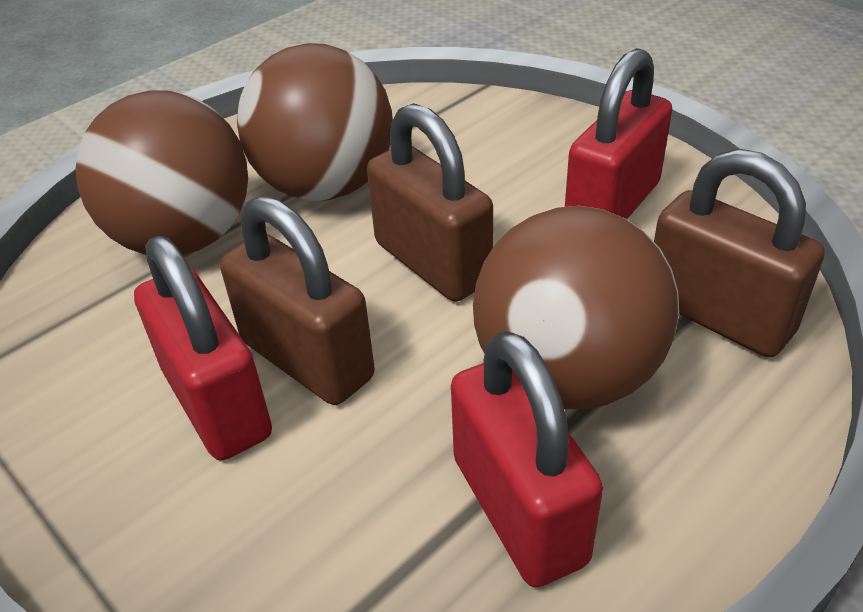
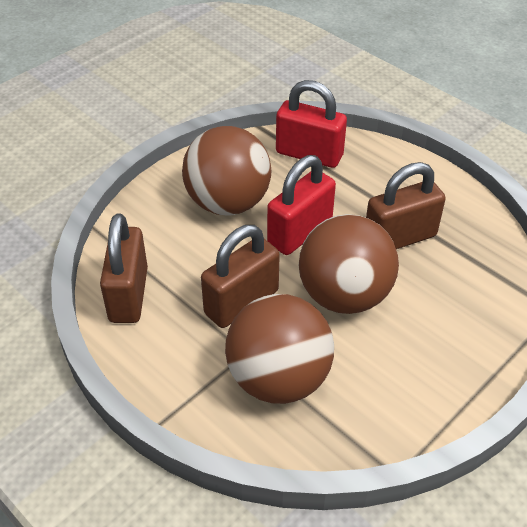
red padlock: [134,236,272,460] [451,331,603,587] [565,48,672,219] = 3 -> [267,155,336,255] [276,80,347,168] = 2

